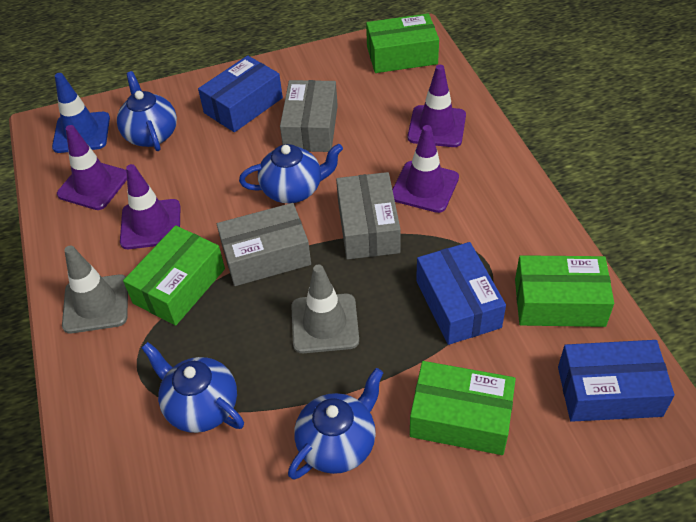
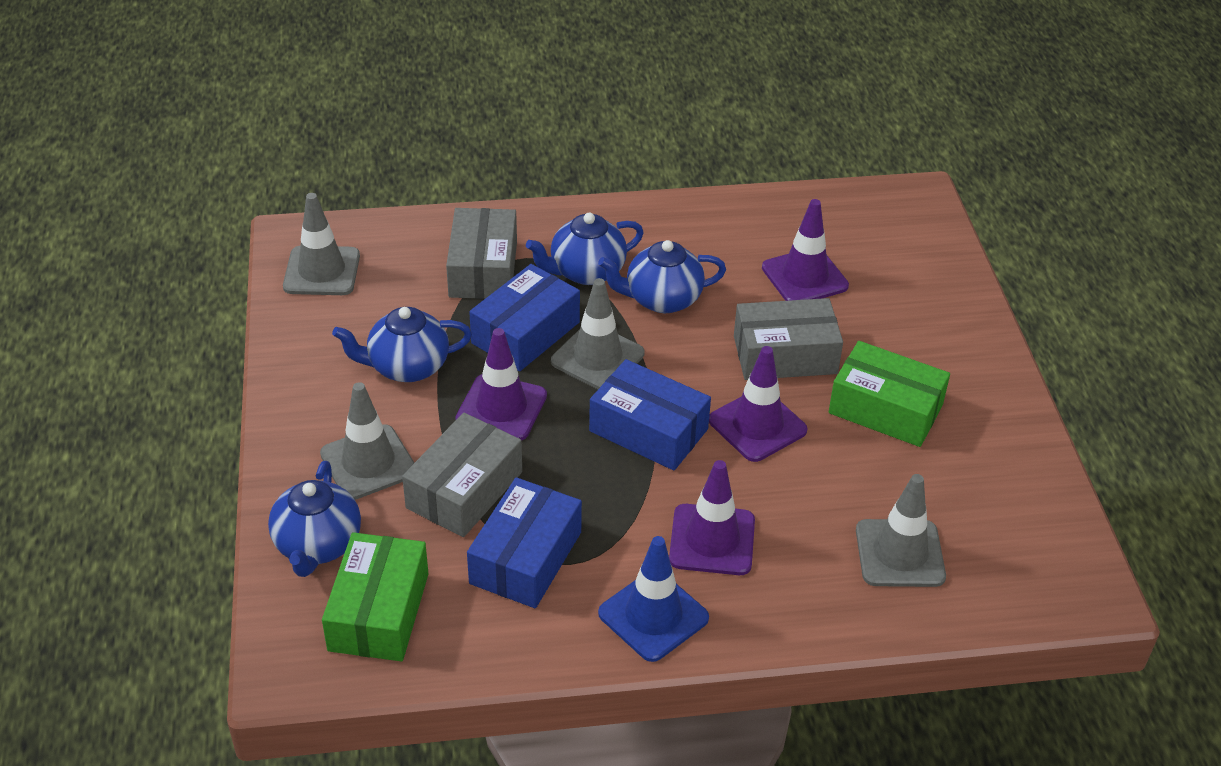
green box: [123,225,225,326] [366,13,439,73] [410,361,516,455] [515,255,614,327] = 4 -> [322,532,429,661] [829,341,950,447] = 2
grey traffic cone: [62,246,128,334] [291,265,359,353] = 2 -> [283,193,360,295] [320,382,414,500] [551,278,644,389] [856,474,946,587] = 4

